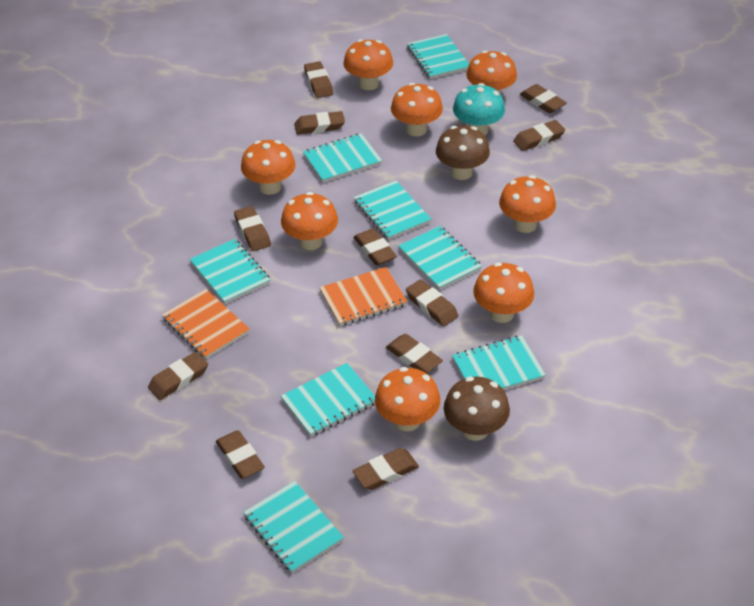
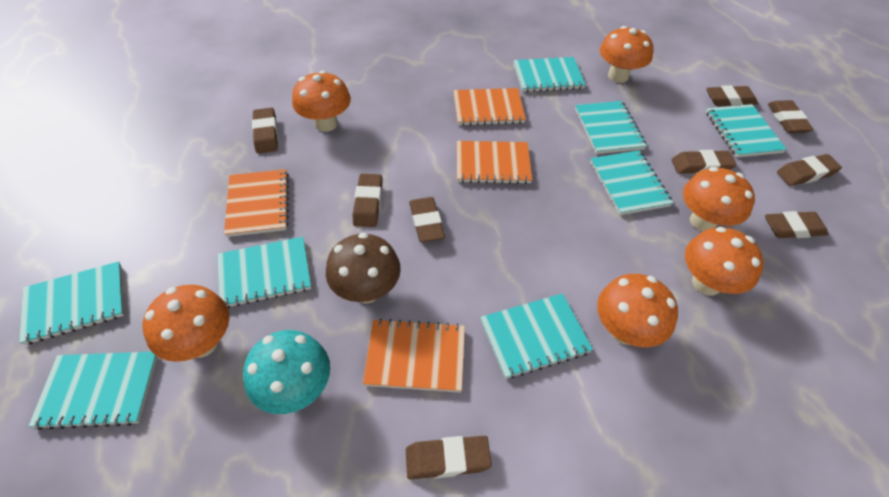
brown eraser: [148,352,208,400] [216,430,265,479] [234,206,271,251] [294,111,345,135] [304,61,333,98] [353,228,397,265] [353,448,419,490] [386,334,443,373] [406,279,459,326] [513,120,565,151] [520,84,567,113] = 11 -> [252,108,278,154] [353,174,382,227] [406,436,492,479] [409,197,445,242] [672,150,737,174] [706,85,758,106] [765,211,828,238] [768,100,814,133] [777,154,842,186] = 9
brown mushroom: [436,126,490,180] [444,376,510,441] = 2 -> [326,233,401,303] = 1
orange mushroom: [241,140,295,195] [281,192,338,250] [343,39,393,90] [375,367,440,431] [391,83,443,136] [466,50,517,94] [473,262,534,323] [499,175,556,233] = 8 -> [143,285,230,362] [292,71,351,132] [597,274,678,347] [600,26,653,83] [683,167,755,232] [685,227,764,296] = 6
orange notebook: [162,289,250,359] [320,267,408,326] = 2 -> [224,169,289,237] [363,319,465,392] [453,88,526,126] [457,141,532,184] = 4

